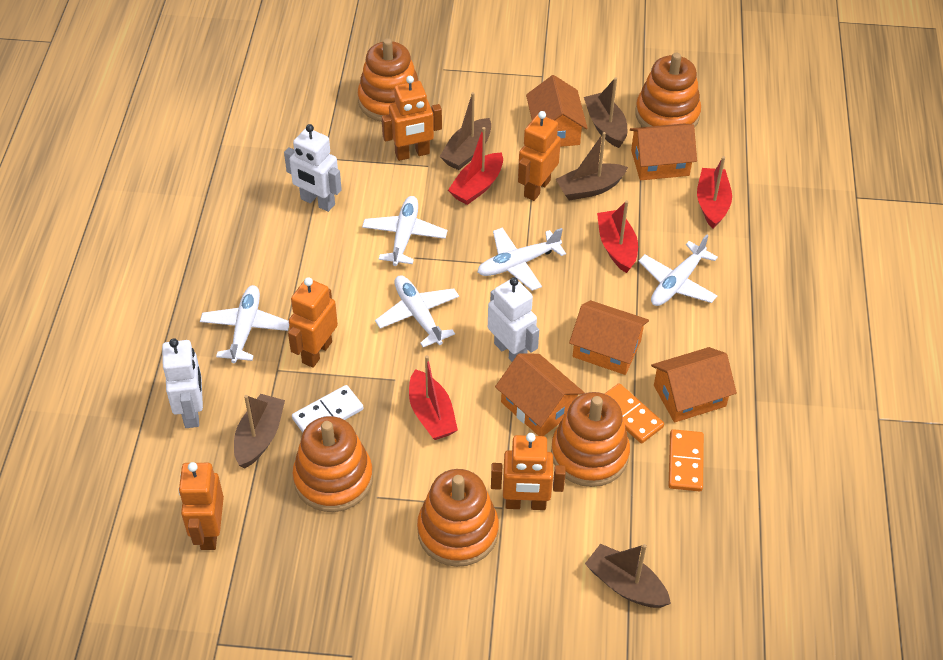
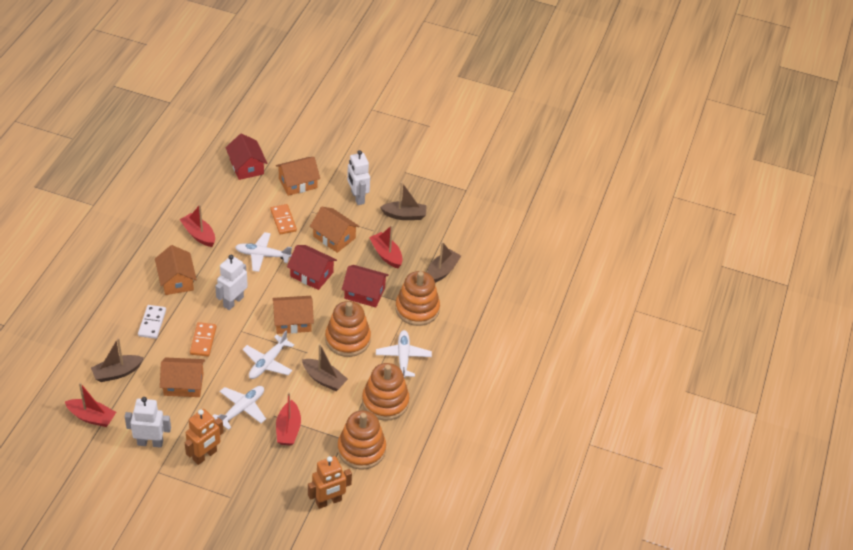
brown boat: [234,394,285,468] [439,92,491,170] [556,132,628,201] [584,77,627,148] [585,544,671,608] = 5 -> [91,338,144,382] [302,344,348,391] [380,182,427,220] [427,242,461,283] = 4
orange robot: [178,462,224,550] [288,277,338,368] [382,76,442,161] [491,433,566,510] [518,111,561,201] = 5 -> [185,409,224,465] [308,456,352,509] = 2
orange stacking toy: [293,416,373,512] [358,38,419,122] [417,469,499,567] [551,392,630,487] [635,53,701,128] = 5 -> [325,301,371,357] [338,410,386,470] [362,363,409,421] [395,271,440,326] = 4
red house: none = 0 -> [226,133,267,180] [287,245,337,290] [342,265,389,307] = 3
white plane: [200,285,289,363] [362,196,447,266] [375,275,459,347] [477,227,566,291] [639,235,718,306] = 5 -> [213,386,266,430] [235,232,292,272] [243,331,294,379] [376,330,432,379] = 4

